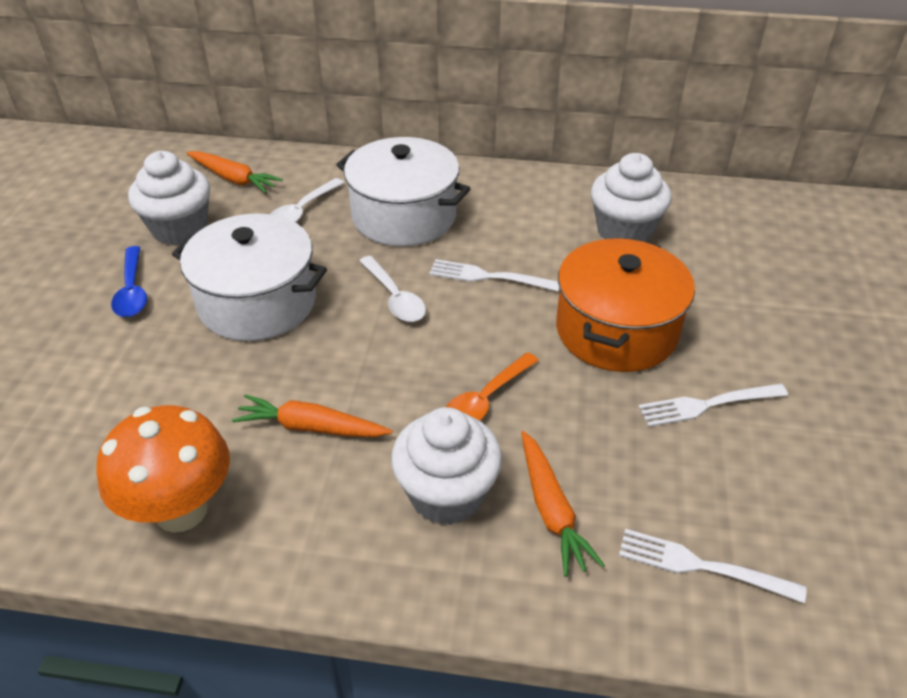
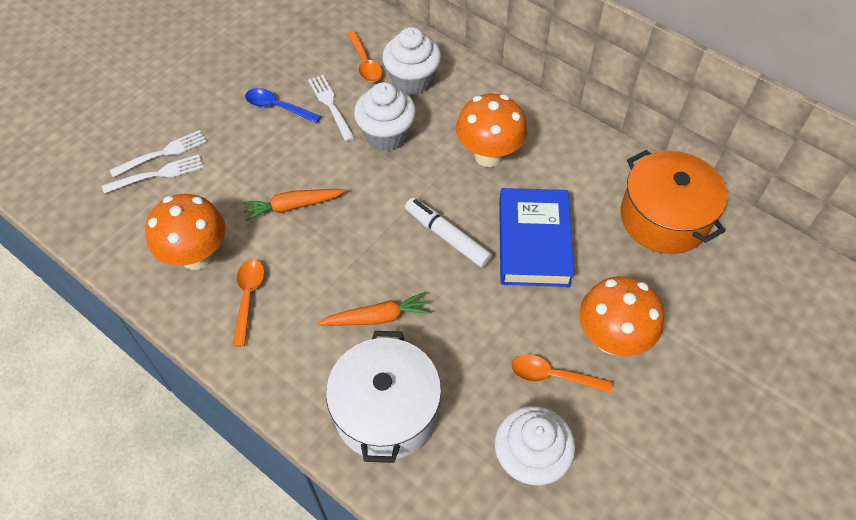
blue book: none = 0 -> [499,188,574,287] = 1
orange carrot: [187,151,283,193] [232,394,392,437] [521,431,604,577] = 3 -> [242,189,346,221] [317,291,431,326] = 2
orange mushroom: [96,405,230,532] = 1 -> [145,194,225,270] [456,94,527,167] [579,276,664,356] = 3
orange spoon: [446,352,539,421] = 1 -> [232,259,264,347] [347,31,382,82] [511,354,613,393] = 3
white marker: none = 0 -> [405,198,492,268] = 1
white pot: [172,214,327,341] [336,137,470,246] = 2 -> [326,331,441,463] = 1
white spoon: [270,178,344,223] [359,256,426,322] = 2 -> none = 0

